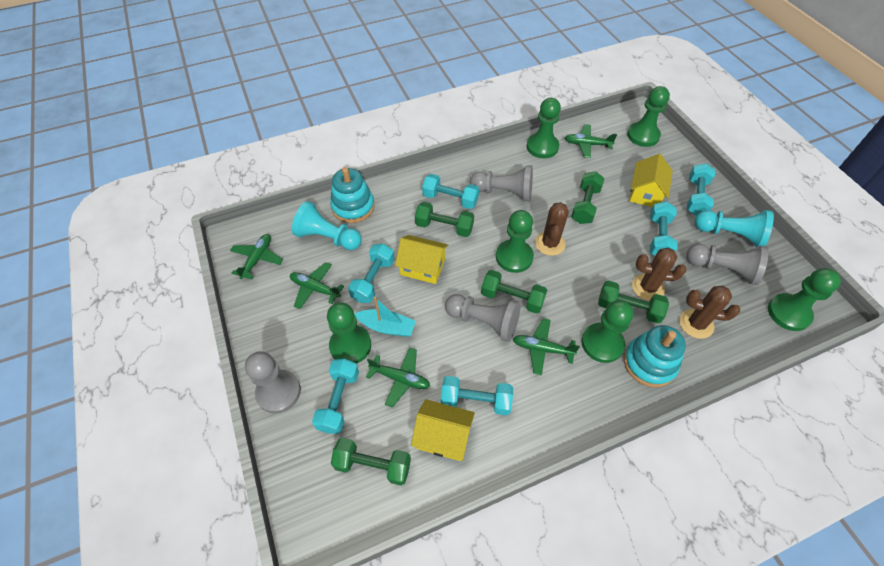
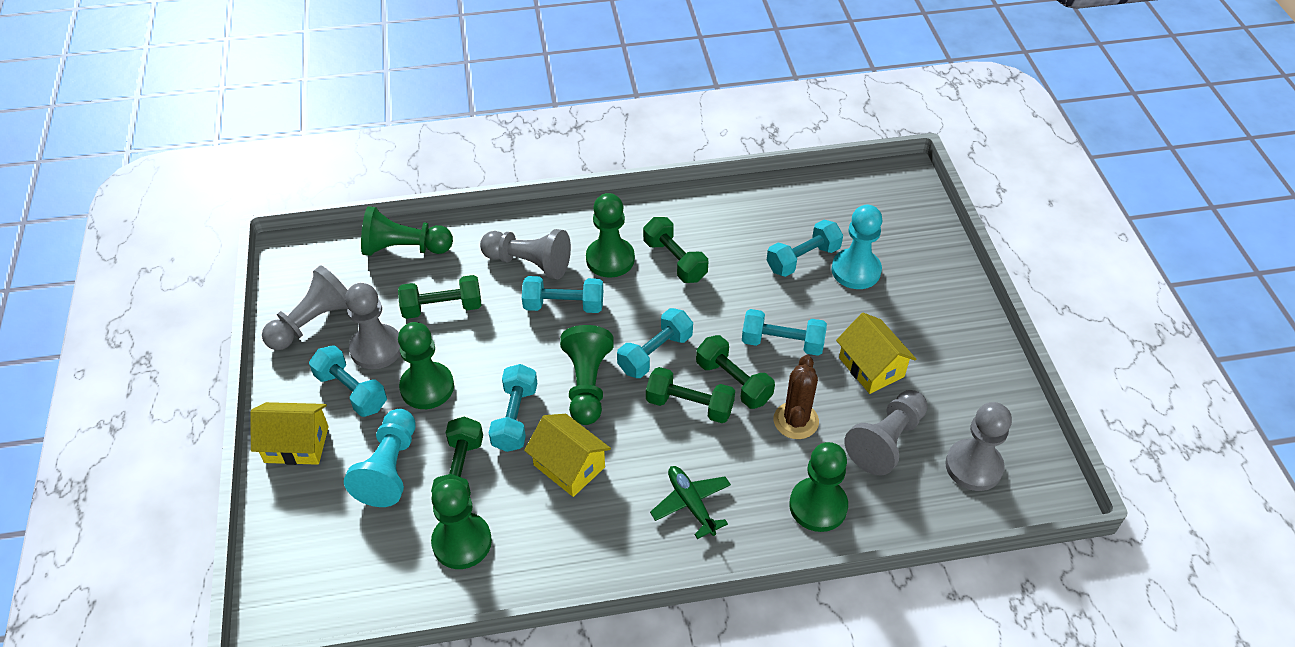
brown cactus: [535,202,569,256] [632,248,686,301] [680,286,740,339] = 3 -> [774,355,819,439] = 1
green plane: [230,234,283,279] [290,262,344,309] [366,348,430,408] [513,318,580,375] [565,124,617,158] = 5 -> [650,466,731,539] = 1
grey pawn: [245,351,301,414] [445,294,521,342] [470,165,533,201] [686,244,769,285] = 4 -> [262,266,348,350] [345,283,400,370] [480,229,571,280] [844,390,928,475] [945,402,1012,491] = 5
turquoise boat: [355,297,416,337] = 1 -> none = 0
turquoise stacking toy: [330,167,375,223] [624,325,686,387] = 2 -> none = 0

